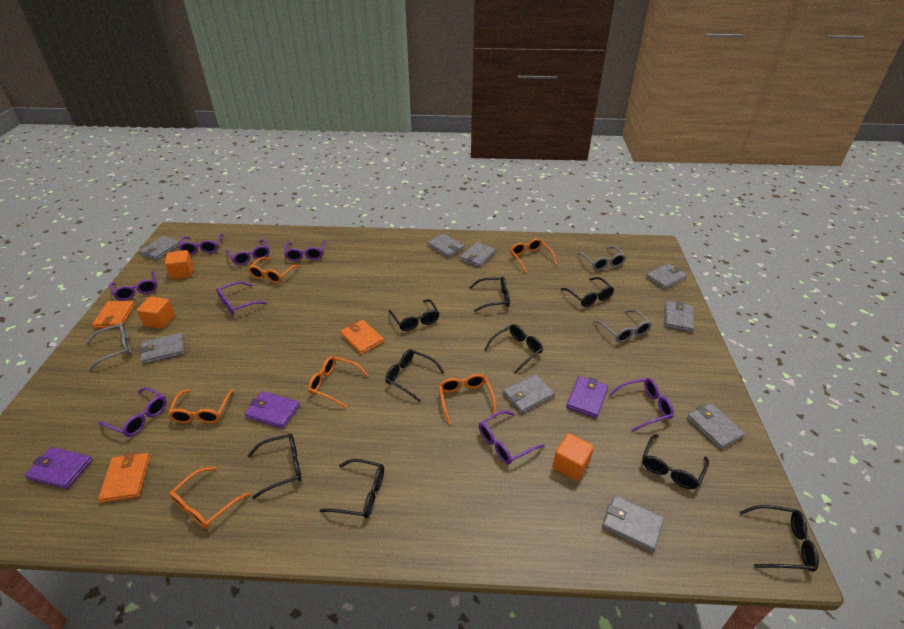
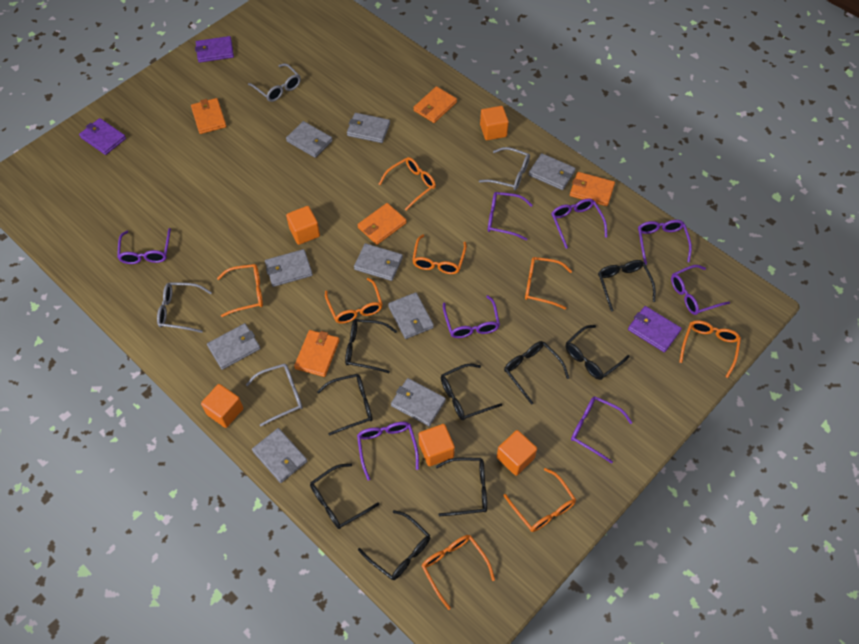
grey glasses: [86,323,131,371] [577,246,626,271] [593,309,652,343] = 3 -> [157,282,212,333] [246,363,303,426] [248,63,301,102] [479,147,530,190] = 4
orange cube: [137,297,175,329] [165,250,194,279] [553,433,594,481] = 3 -> [201,384,243,428] [286,206,320,245] [419,424,455,466] [480,106,509,140] [497,430,537,476] = 5
orange glasses: [168,389,234,423] [169,467,250,529] [248,257,300,283] [308,356,369,408] [439,374,496,424] [510,238,557,273] = 6 -> [217,264,263,317] [325,278,383,324] [378,157,436,211] [412,234,467,274] [422,535,495,610] [504,468,576,532] [525,257,572,310] [679,320,741,378] = 8
orange wallet: [92,301,135,329] [98,453,150,503] [340,320,384,355] = 3 -> [191,98,226,134] [294,330,339,377] [358,203,407,245] [413,86,457,123] [570,172,615,206] = 5

